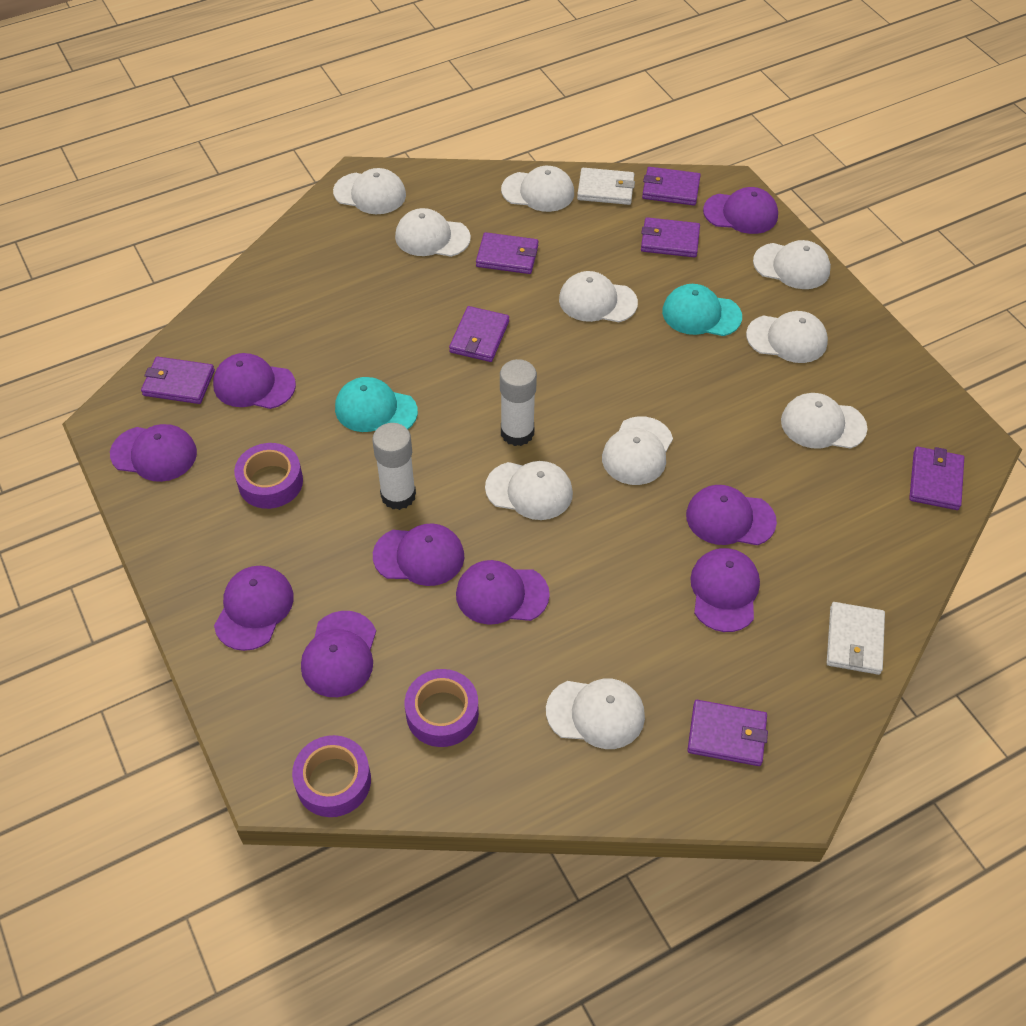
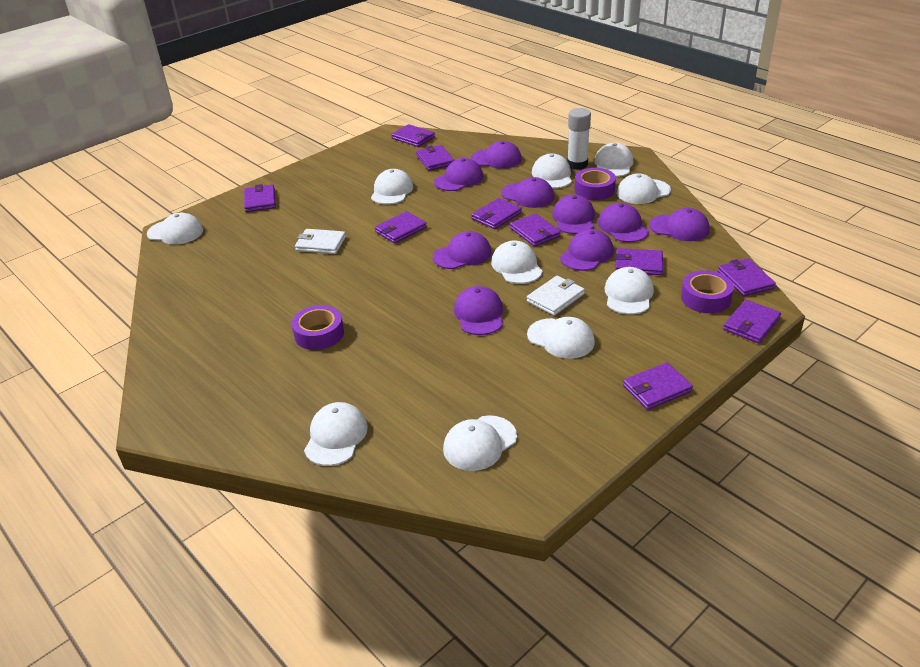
purple wallet: [141,356,215,404] [449,306,509,362] [476,232,539,274] [641,217,700,258] [642,167,701,205] [687,700,768,766] [909,447,964,510] = 7 -> [244,184,276,212] [375,211,427,244] [391,124,435,147] [416,145,455,171] [472,198,522,229] [510,213,561,247] [615,248,663,275] [623,362,693,410] [718,259,776,296] [723,300,781,343] = 10
turquoise cap: [335,377,418,432] [662,284,742,336] = 2 -> none = 0
white glue stick: [372,423,416,510] [500,359,537,446] = 2 -> [567,108,591,170] = 1

